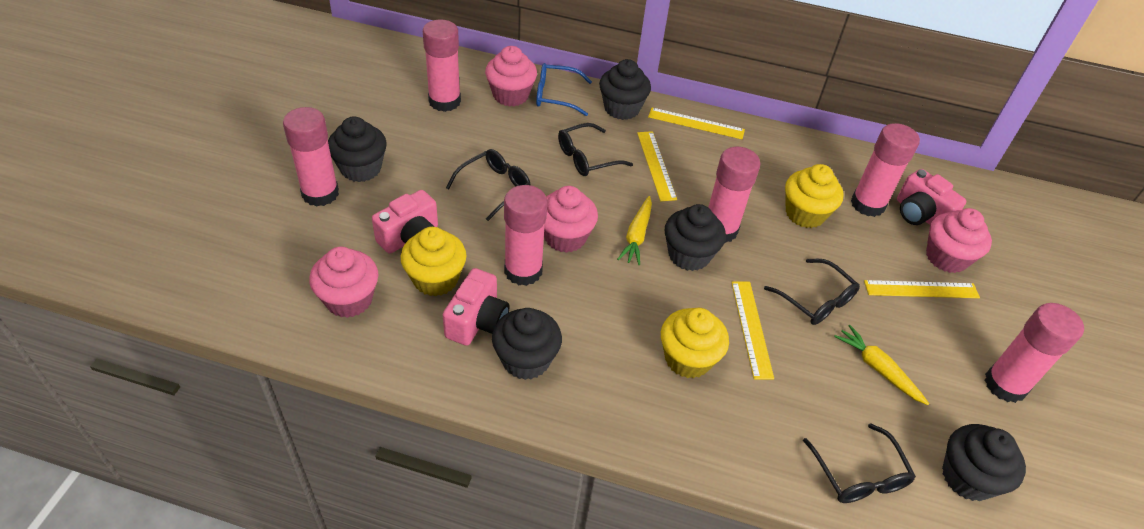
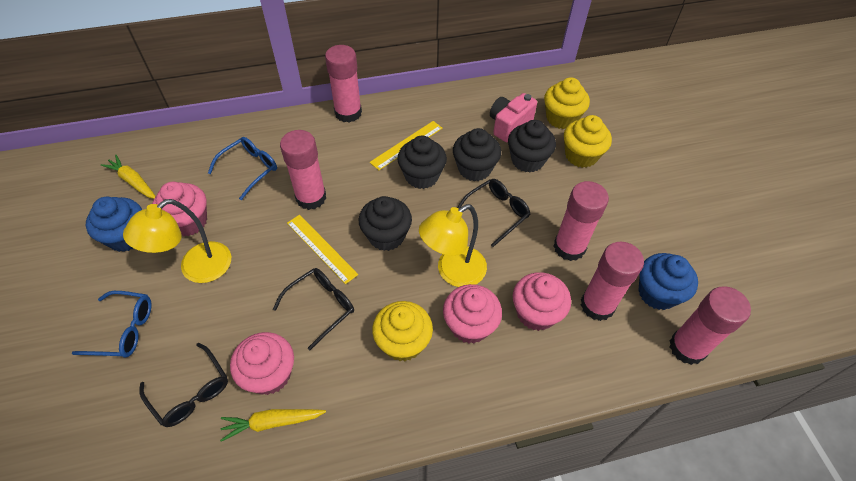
black cupcake: [328,117,387,182] [492,308,562,380] [599,59,651,120] [665,204,726,271] [942,424,1026,501] = 5 -> [358,196,412,251] [397,136,447,189] [453,128,501,181] [508,120,556,173] = 4
black glasses: [446,149,531,221] [558,123,633,176] [764,259,860,325] [803,423,916,503] = 4 -> [139,343,228,427] [273,268,354,350] [458,179,530,247] = 3
blue cupcake: none = 0 -> [86,197,142,252] [638,253,698,310] = 2
blue glasses: [536,63,592,116] = 1 -> [72,291,151,358] [208,137,277,200] = 2
pink camera: [372,190,438,253] [443,268,510,346] [897,169,966,225] = 3 -> [490,93,537,142] = 1
pink glue stick: [283,107,339,207] [423,20,461,112] [504,185,547,286] [708,147,760,243] [851,123,920,217] [984,303,1084,403] = 6 -> [280,130,326,210] [325,45,362,123] [554,181,609,261] [580,242,644,321] [670,286,751,365] = 5
yellow lamp: none = 0 -> [123,199,231,283] [419,204,487,287] = 2
yellow ruler: [637,131,677,201] [648,108,745,139] [731,282,774,380] [864,280,980,298] = 4 -> [287,215,358,284] [370,121,442,170] = 2

